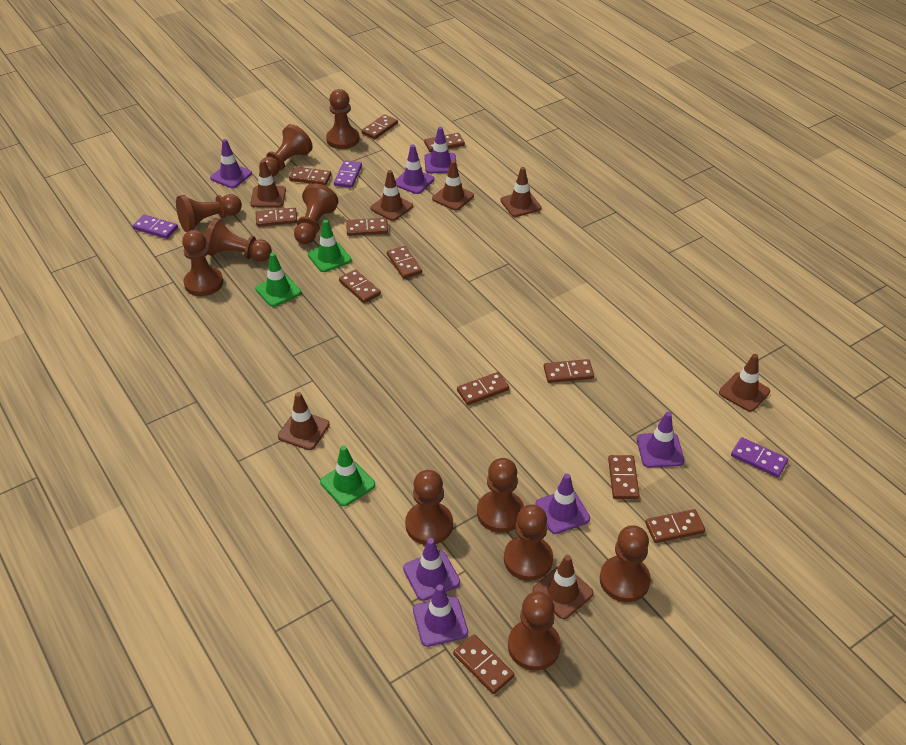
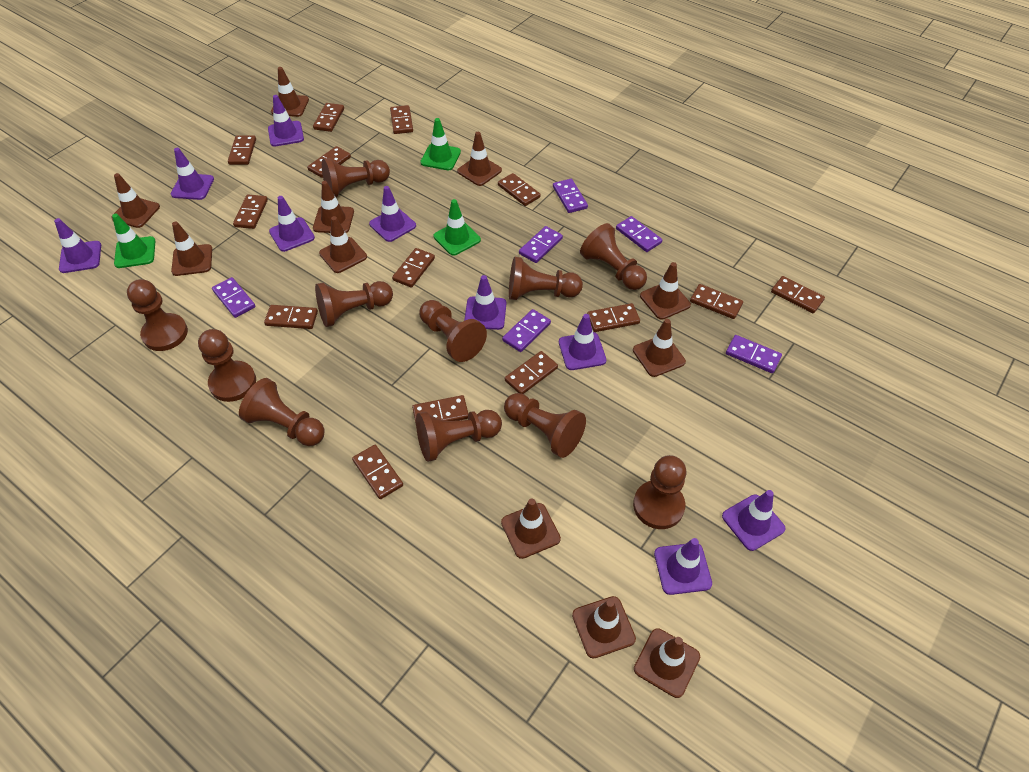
brown domino: [256,208,297,227] [289,167,331,185] [339,269,381,303] [346,218,388,236] [361,114,398,139] [387,246,422,279] [424,133,465,152] [453,634,515,694] [457,372,509,405] [544,359,594,383] [608,455,640,499] [645,509,705,543] = 12 -> [228,135,256,165] [233,195,268,229] [264,305,318,329] [307,146,351,178] [313,103,344,132] [352,445,403,499] [390,105,413,134] [392,248,435,288] [412,395,468,423] [498,173,540,206] [505,351,558,394] [587,303,640,332] [690,284,743,319] [771,276,825,313] = 14
brown traffic cone: [250,160,286,207] [278,392,330,450] [370,170,413,221] [432,160,474,211] [500,167,541,217] [533,555,594,619] [719,354,770,412] = 7 -> [111,173,160,228] [171,221,212,276] [271,67,309,117] [313,181,354,233] [319,216,367,273] [457,132,502,186] [501,499,561,559] [572,596,636,659] [633,319,686,377] [634,628,700,698] [640,262,691,320] = 11
purple domino: [133,215,178,239] [334,160,362,188] [731,437,788,478] = 3 -> [212,277,256,318] [502,309,551,352] [519,226,563,263] [553,179,588,213] [616,216,662,252] [726,335,782,373] = 6
purple traffic cone: [210,139,252,188] [395,145,434,194] [403,538,460,601] [413,584,468,647] [424,127,457,173] [535,474,590,534] [637,412,684,468] = 7 -> [54,218,101,273] [171,148,214,200] [268,95,304,146] [269,196,315,252] [369,186,416,242] [464,275,506,330] [559,314,606,370] [654,538,712,595] [722,490,785,551] = 9

